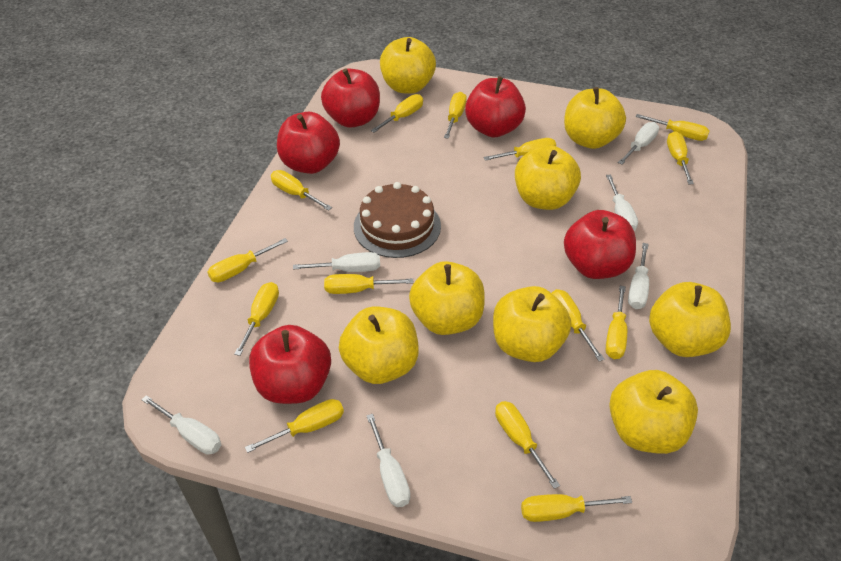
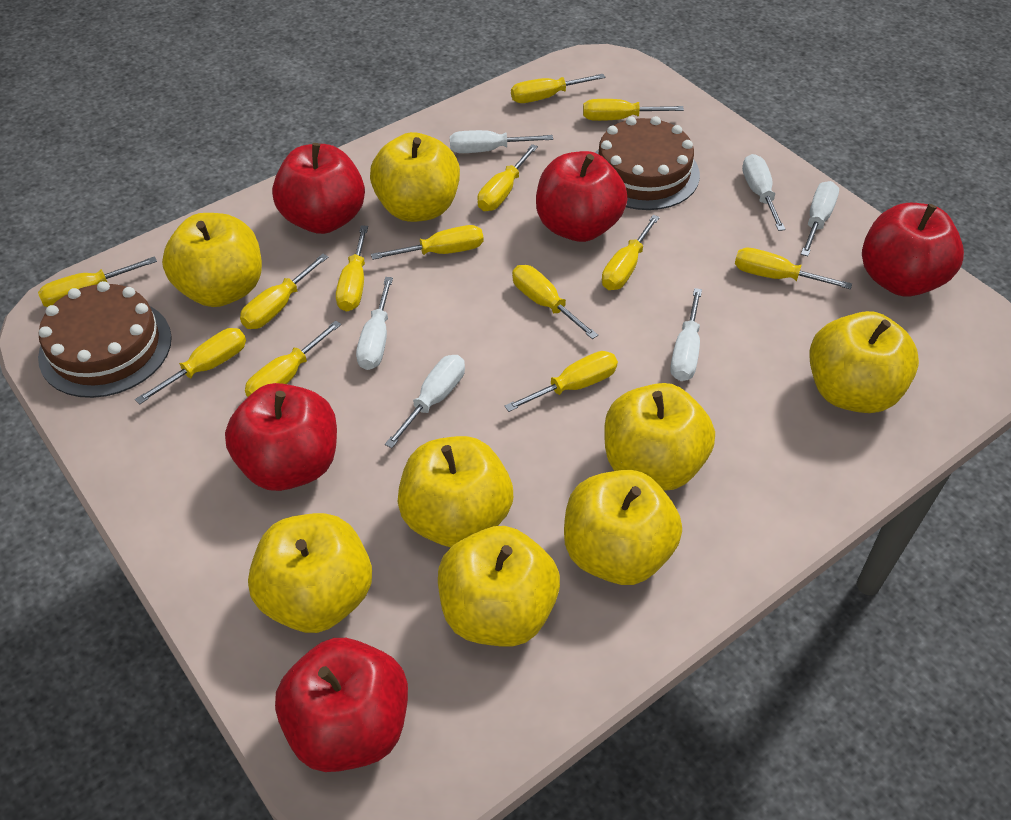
brown cake: [354,182,441,258] = 1 -> [38,281,172,398] [595,116,700,210] = 2
yellow screwdriver: [208,238,288,282] [234,282,279,356] [245,399,344,453] [271,170,332,211] [324,274,414,294] [371,94,423,133] [444,92,467,139] [483,138,556,161] [495,401,560,489] [521,494,632,522] [552,289,604,361] [606,286,627,359] [635,114,710,141] [667,131,694,184] = 14 -> [38,257,157,307] [135,328,246,404] [240,254,329,329] [245,320,341,397] [336,225,368,311] [371,225,484,260] [477,144,538,211] [504,351,618,412] [511,74,605,103] [512,265,598,339] [583,99,684,121] [602,215,660,290] [735,248,852,289] = 13

